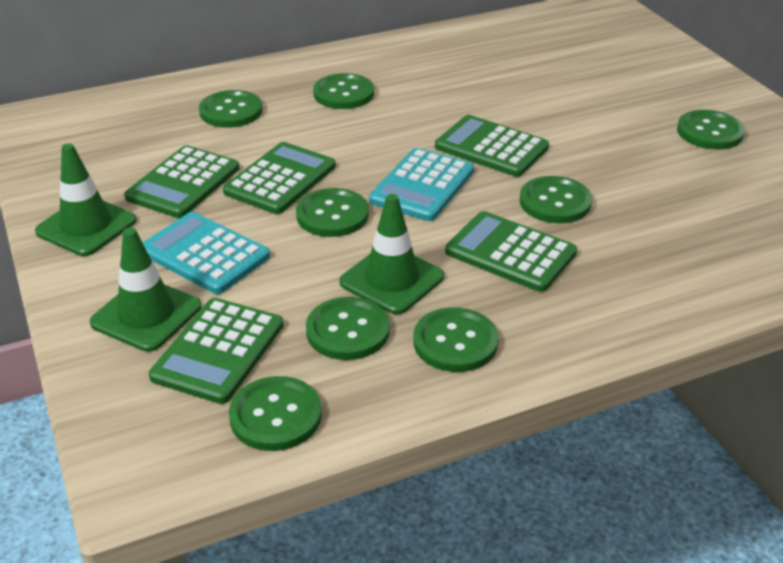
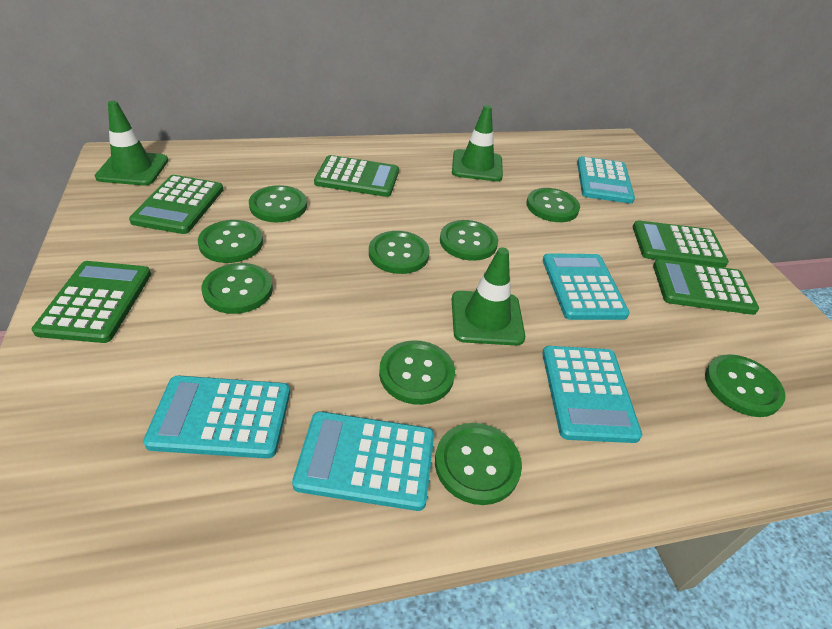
green button: [199,90,263,128] [229,376,322,451] [296,188,369,237] [306,297,390,360] [313,73,374,109] [413,307,499,372] [520,176,592,223] [677,110,745,149] = 8 -> [198,220,263,263] [201,263,273,314] [249,185,307,222] [369,231,430,274] [379,340,455,405] [435,423,522,505] [440,220,498,261] [527,188,580,222] [705,354,786,417] = 9
turquoise calculator: [143,212,270,294] [369,148,474,221] = 2 -> [143,376,290,458] [292,411,434,511] [542,346,642,443] [543,253,630,320] [577,156,635,204] = 5

